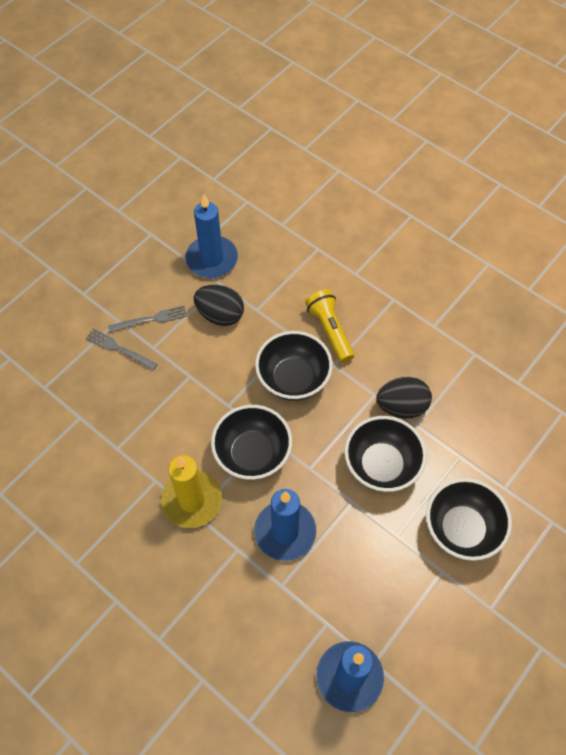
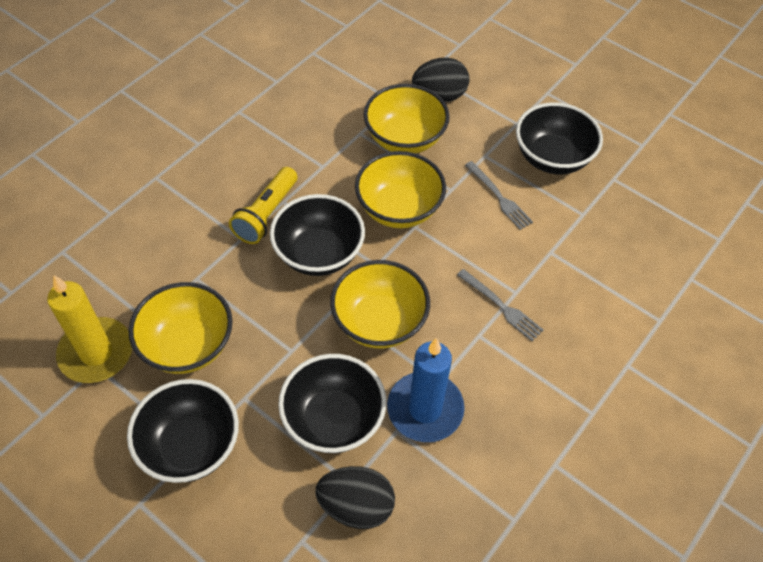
blue candle: [186,194,238,278] [254,489,316,561] [316,641,384,712] = 3 -> [387,338,465,442] = 1
yellow bowl: none = 0 -> [129,282,233,374] [330,260,430,348] [355,151,446,228] [364,84,450,153] = 4

